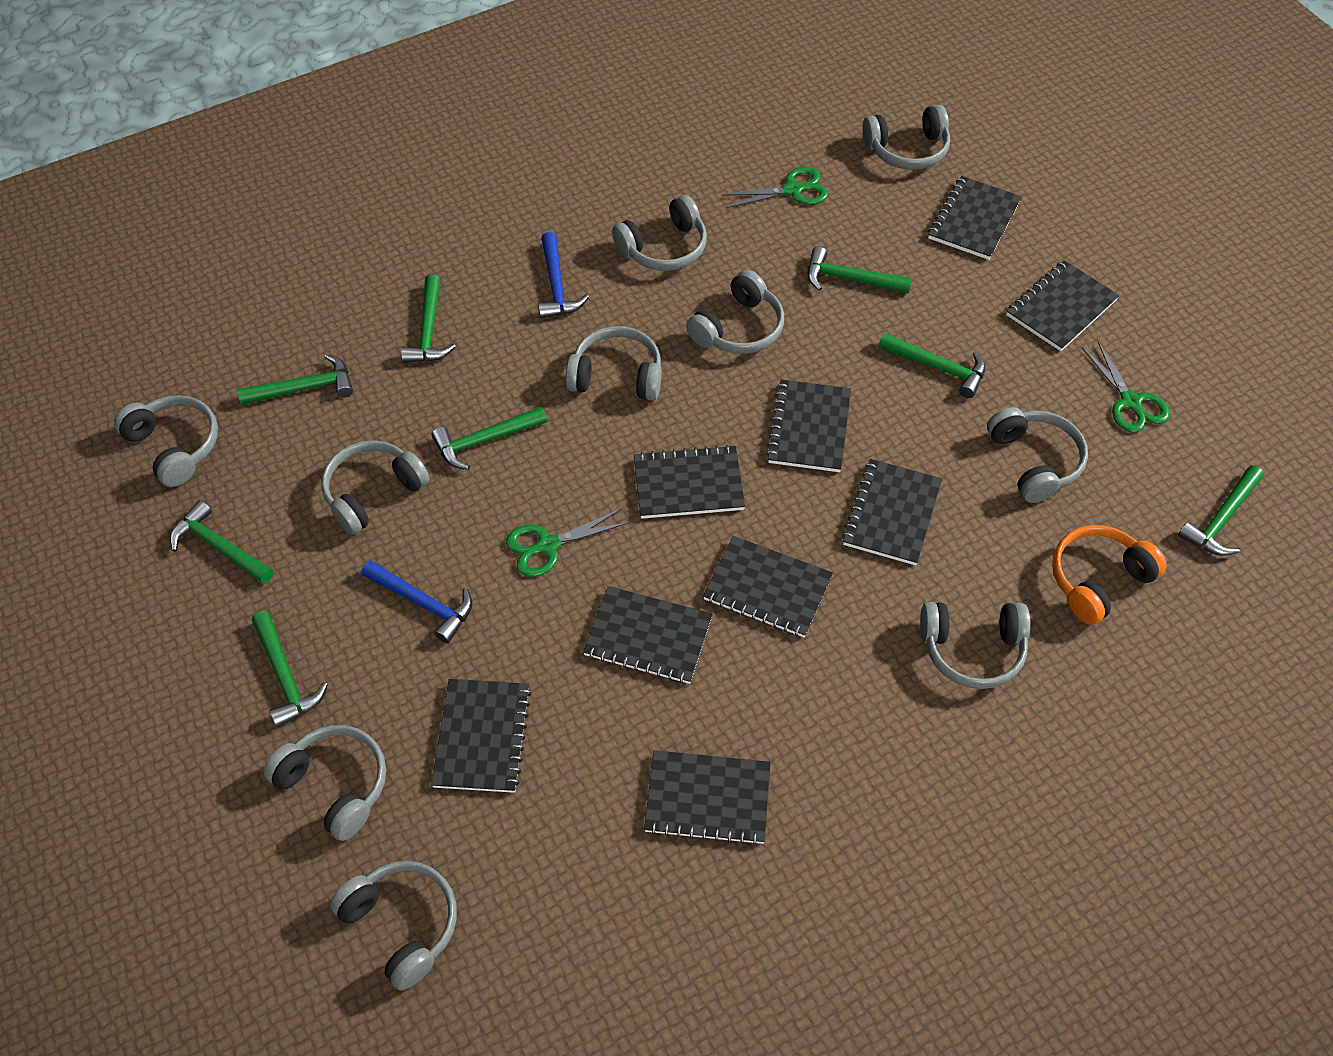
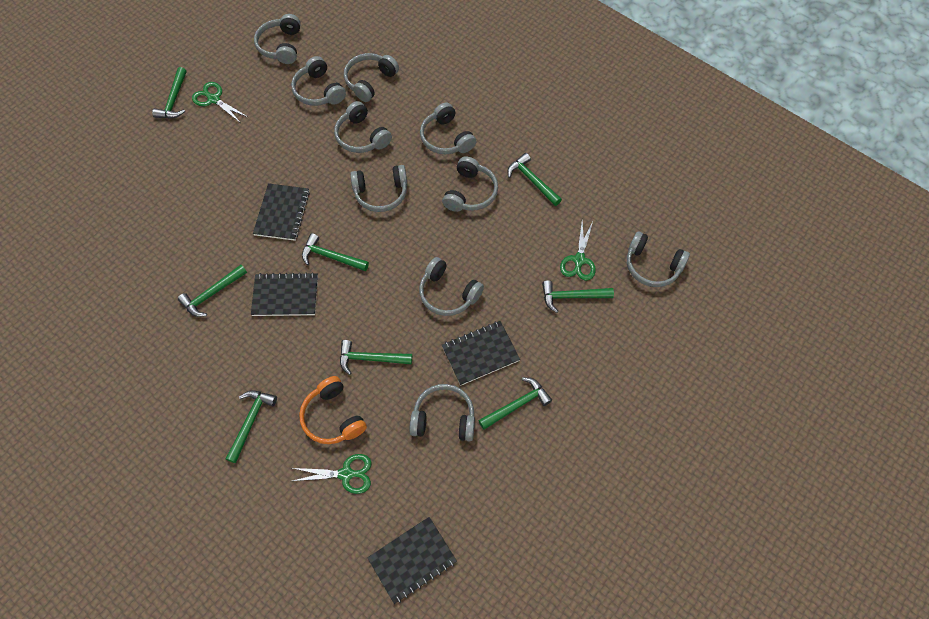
black notebook: [431,679,531,793] [583,586,713,684] [634,445,745,519] [644,750,771,845] [703,536,833,637] [766,379,851,472] [842,459,942,565] [928,176,1022,260] [1006,260,1119,351] = 9 -> [251,272,318,316] [253,183,310,241] [367,517,457,604] [442,321,520,386] = 4
blue hammer: [362,560,472,644] [538,232,589,319] = 2 -> none = 0

